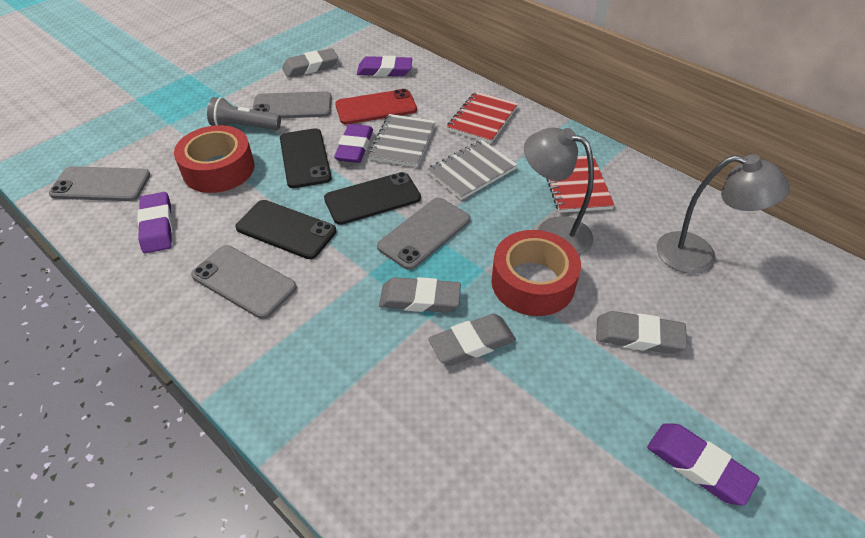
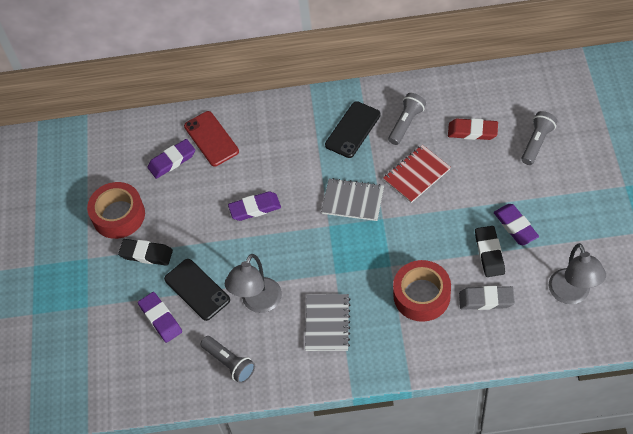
black eraser: none = 0 -> [118,239,173,266] [475,226,505,277] = 2
black phone: [235,200,336,259] [280,128,332,188] [324,172,421,225] = 3 -> [164,259,230,321] [325,101,381,158] = 2
grey eraser: [282,48,338,78] [379,277,461,313] [428,314,516,366] [596,311,687,354] = 4 -> [459,286,515,310] = 1
grey flashlight: [207,97,281,130] = 1 -> [200,336,255,384] [388,93,426,145] [521,111,558,165] = 3
grey phone: [49,166,150,201] [191,245,297,319] [252,91,332,118] [377,198,470,270] = 4 -> none = 0
red eraser: none = 0 -> [448,118,498,140] = 1
red notebook: [447,91,518,143] [547,156,615,213] = 2 -> [383,145,451,203] = 1

